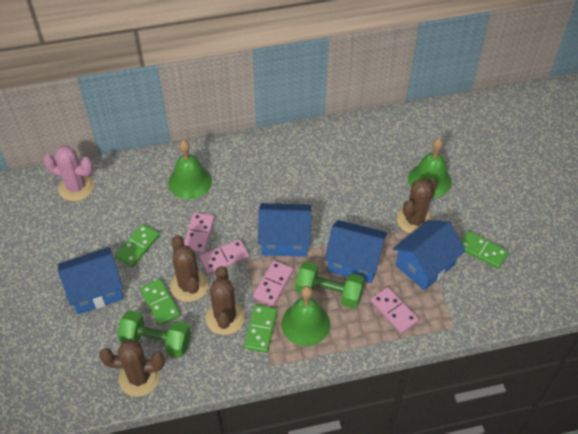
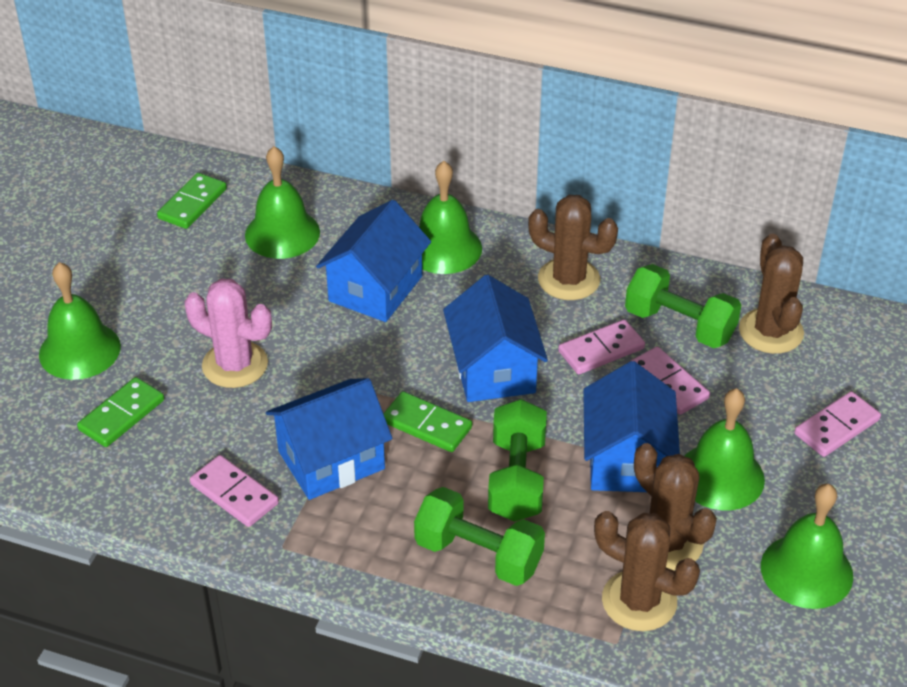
green bell: [168,140,212,199] [281,286,330,346] [408,138,452,198] = 3 -> [39,262,121,380] [245,146,320,259] [419,161,482,274] [684,388,765,510] [761,484,853,609] = 5
green domino: [115,224,160,267] [140,279,180,326] [244,305,277,353] [461,231,509,269] = 4 -> [77,377,164,447] [157,173,227,229] [383,391,472,452] = 3
green dumbbell: [117,310,191,358] [295,261,364,309] = 2 -> [414,487,545,586] [488,399,547,521] [625,264,741,348] = 3

